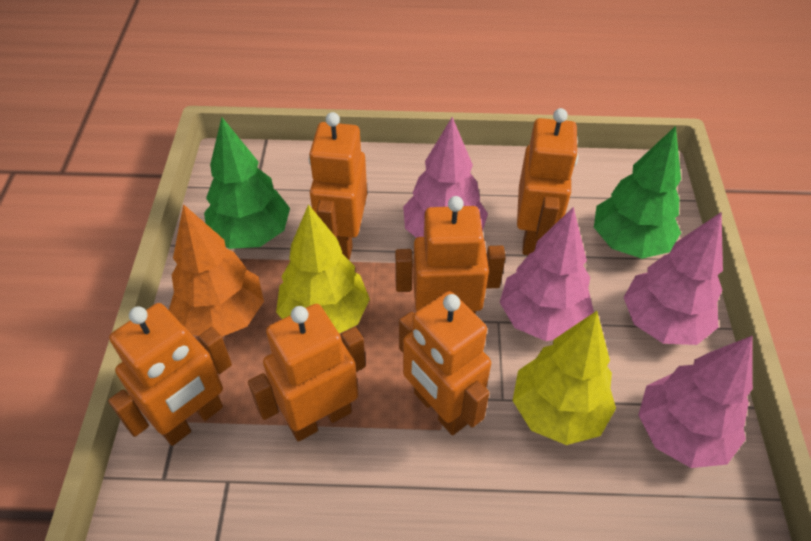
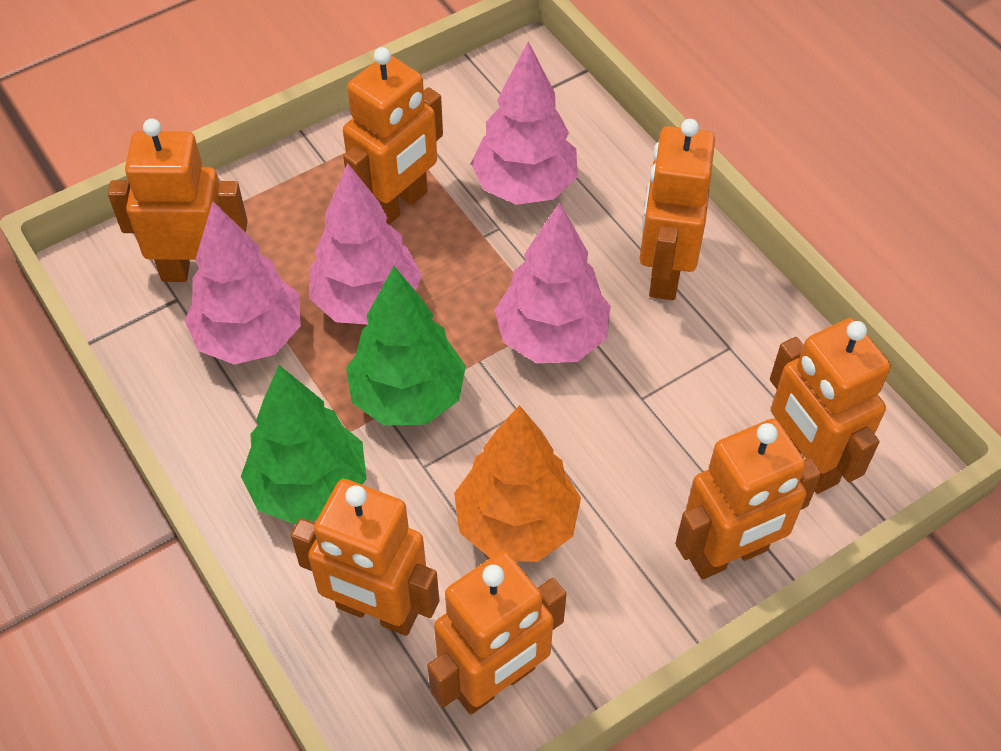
orange robot: [108,303,232,446] [248,304,366,442] [309,112,367,260] [395,196,506,314] [399,291,491,435] [517,108,578,255] = 6 -> [108,119,248,282] [291,479,439,636] [343,47,443,225] [427,551,567,714] [640,119,715,300] [675,419,821,580] [770,318,891,494] = 7
yellow tree: [276,204,370,333] [512,311,616,445] = 2 -> none = 0

